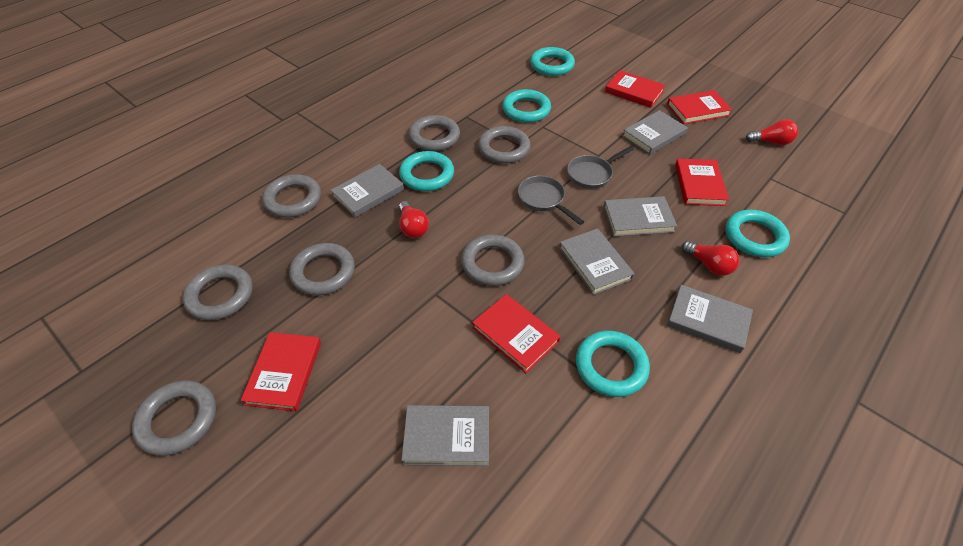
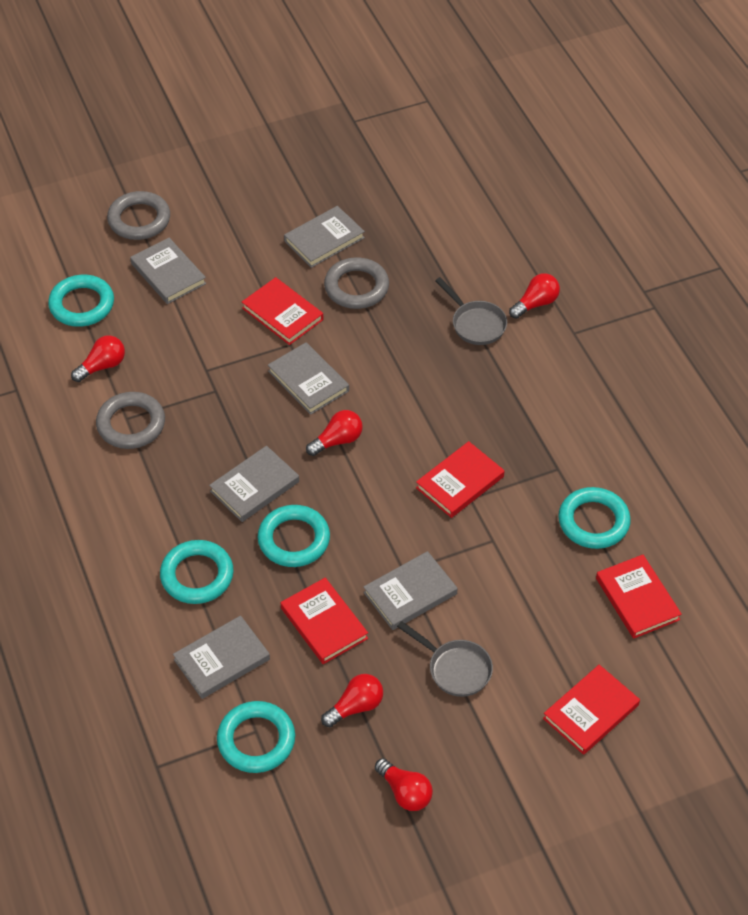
grey ring: [132,380,216,456] [183,265,253,320] [262,174,321,217] [289,243,355,296] [409,115,460,151] [461,235,524,286] [478,126,531,163] = 7 -> [96,392,165,449] [107,191,170,240] [324,257,389,309] = 3
red light bulb: [399,201,429,238] [682,241,740,276] [746,119,799,145] = 3 -> [71,335,125,382] [306,410,363,456] [321,674,383,727] [375,758,433,811] [509,273,560,319] = 5

